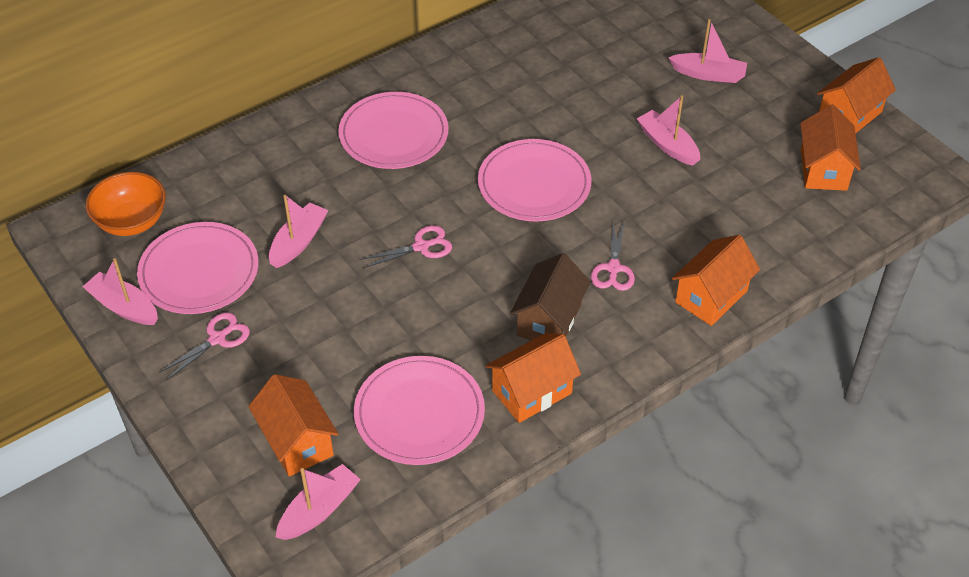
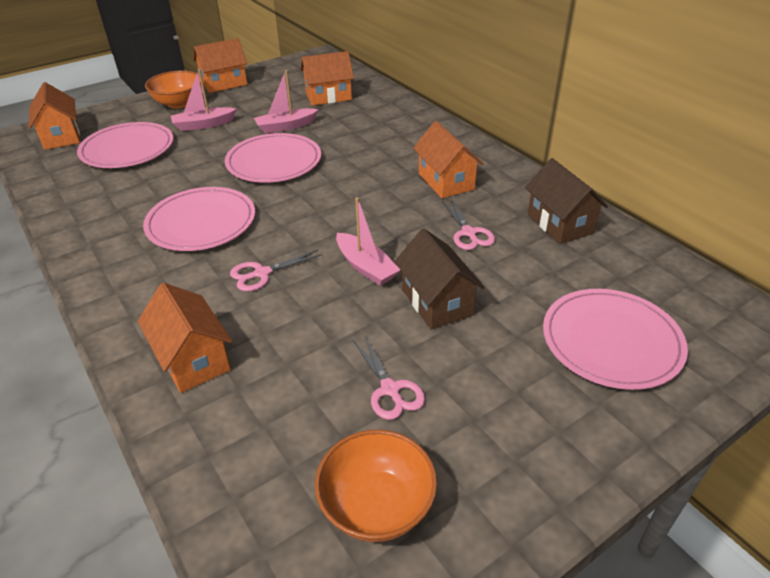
brown house: [510,253,591,340] = 1 -> [395,229,485,329] [525,158,608,244] = 2
orange bowl: [85,172,166,236] = 1 -> [145,71,201,108] [315,430,437,542] = 2
pink boat: [83,258,158,325] [269,195,329,268] [275,464,361,540] [637,96,700,166] [668,19,747,83] = 5 -> [171,69,237,131] [254,70,319,133] [336,197,400,286] = 3

